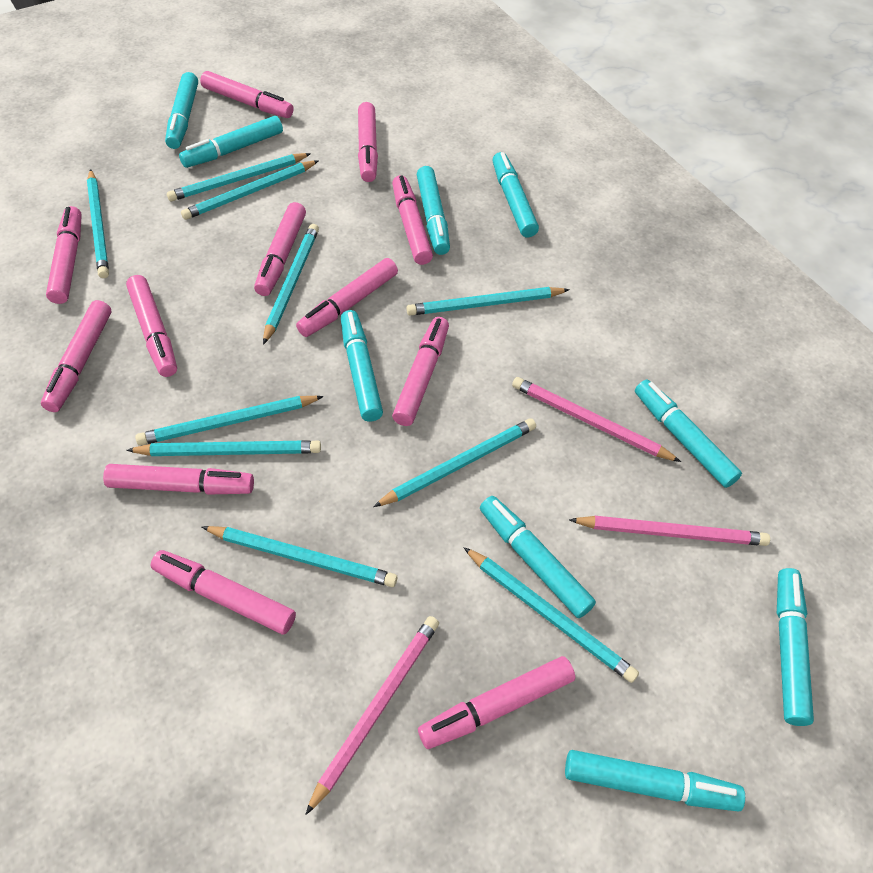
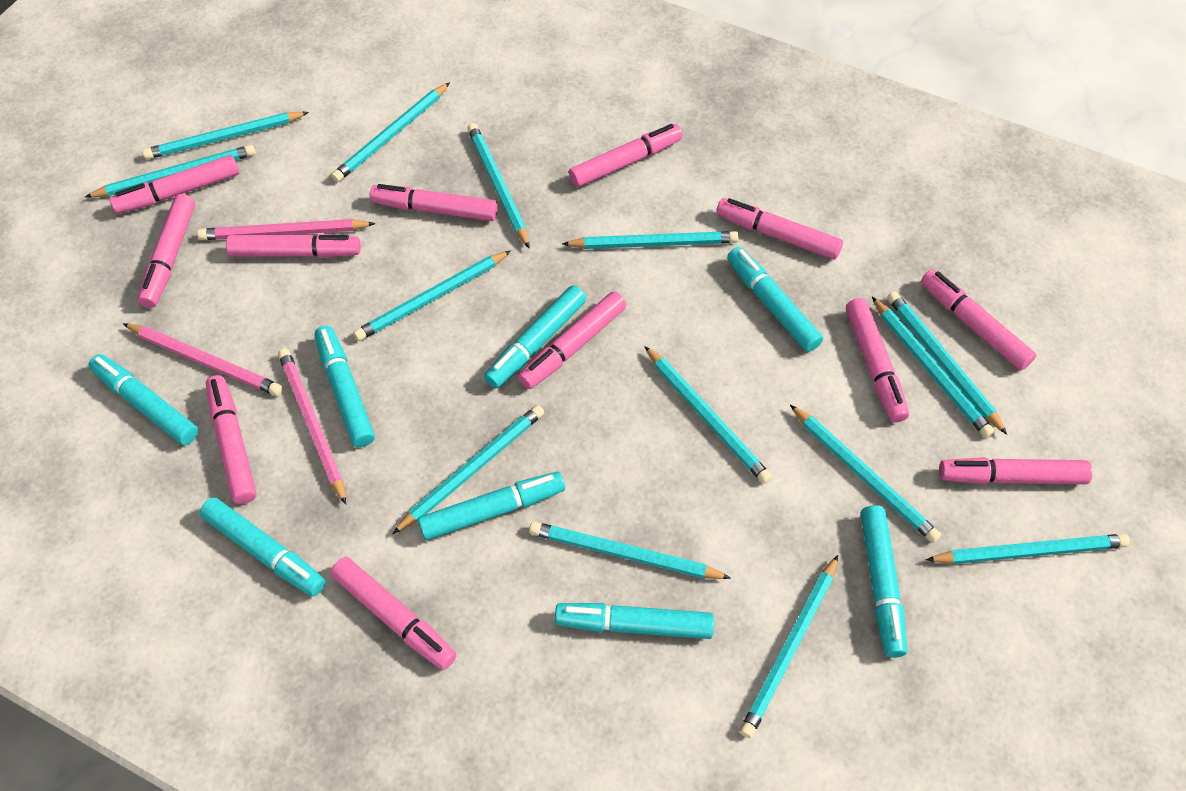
turquoise marker: [165,72,198,149] [179,116,283,168] [341,310,383,422] [417,166,450,255] [480,496,596,618] [493,152,539,237] [565,750,745,811] [635,380,742,488] [777,568,814,726] = 9 -> [88,354,199,445] [200,497,326,597] [315,326,375,447] [418,472,565,540] [484,285,586,388] [555,603,714,639] [727,247,823,352] [861,505,907,658] = 8
turquoise pencil: [87,169,109,278] [126,440,321,456] [135,396,324,446] [167,153,311,202] [181,160,319,220] [202,526,397,587] [263,224,319,345] [373,418,536,507] [406,287,570,316] [463,547,639,683] = 10 -> [85,145,256,197] [142,112,309,159] [331,82,450,182] [353,251,511,341] [392,405,544,534] [467,123,530,249] [529,521,731,579] [562,231,739,249] [644,346,772,484] [740,555,838,738] [790,405,941,543] [872,297,995,438] [887,291,1007,435] [925,534,1130,564] = 14

